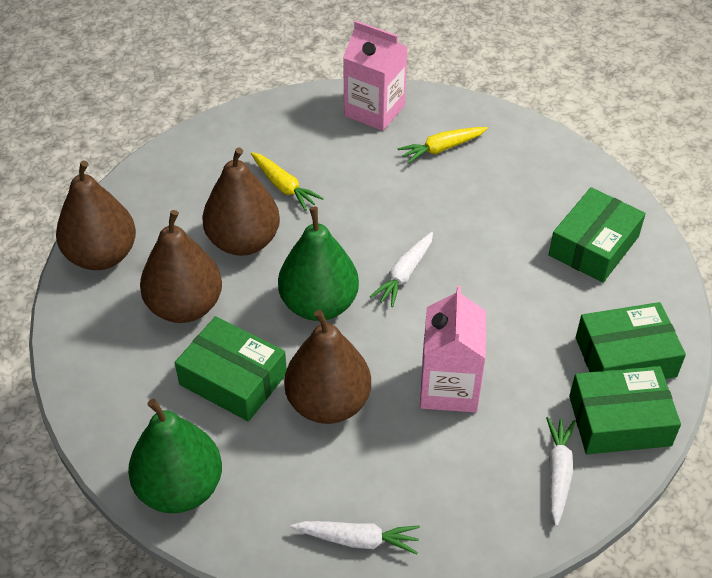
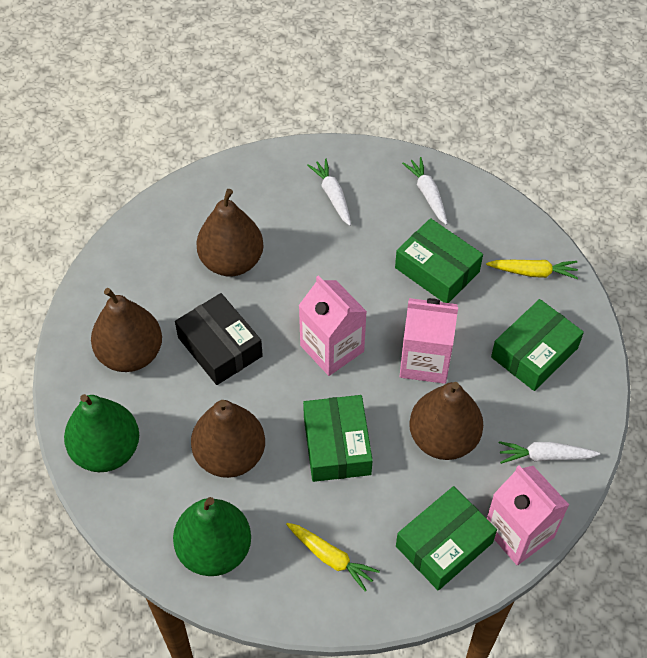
black box: none = 0 -> [175,293,263,385] = 1
pink carton: [343,20,408,131] [420,286,486,413] = 2 -> [298,275,367,376] [400,298,458,384] [487,466,569,565] = 3

